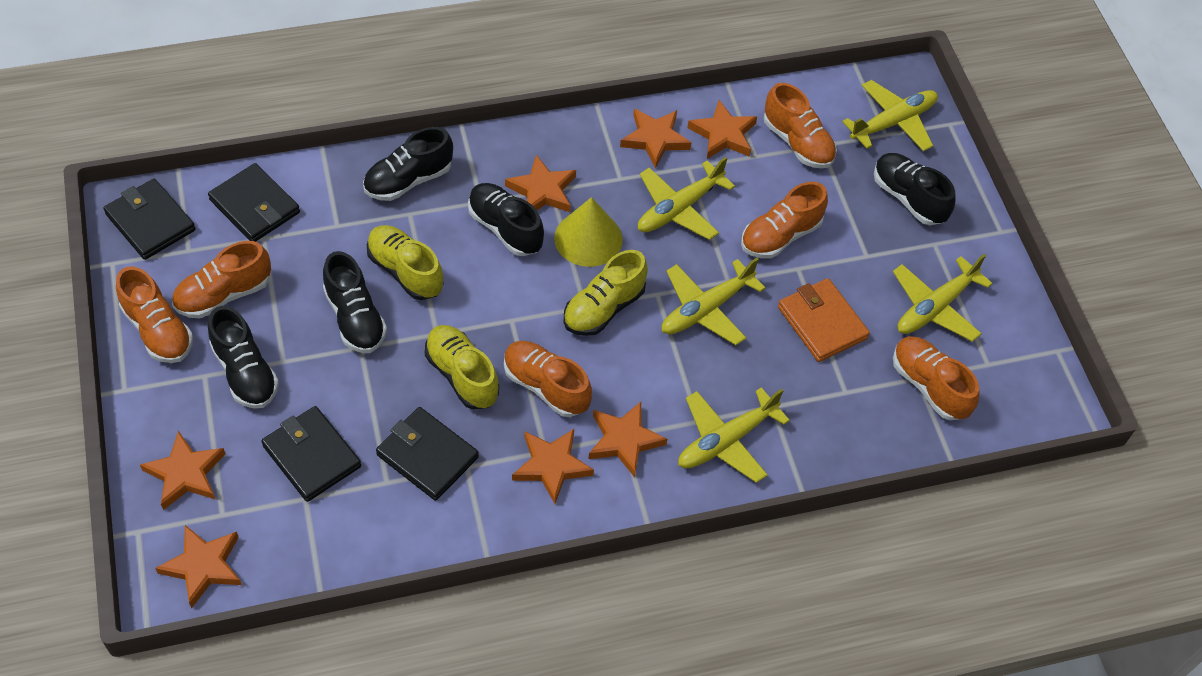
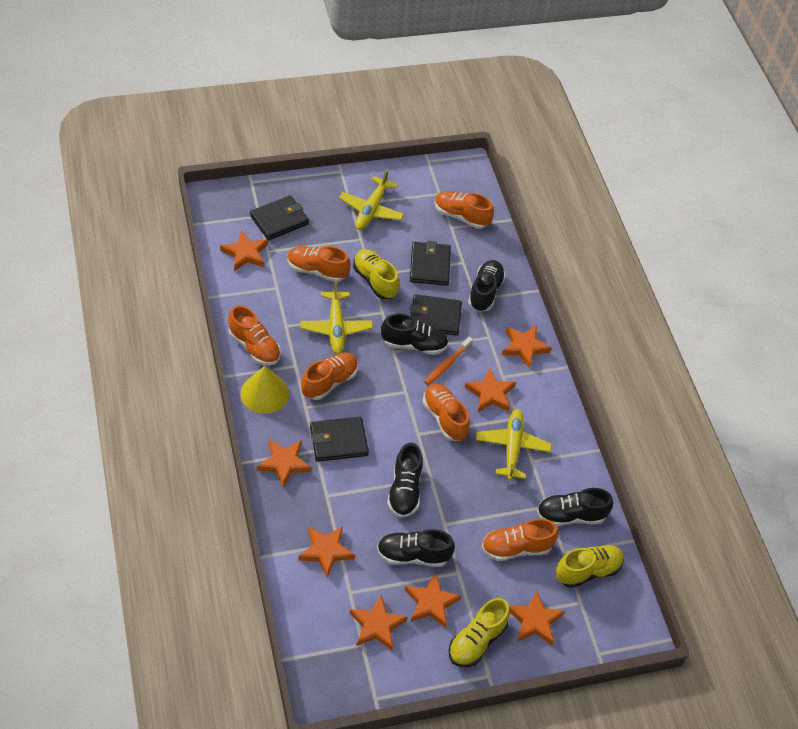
orange star: [140,431,225,510] [155,525,242,608] [505,155,576,212] [512,429,594,504] [589,402,667,478] [620,109,691,169] [687,100,757,159] = 7 -> [220,230,268,271] [257,439,311,488] [298,526,355,578] [350,595,408,650] [405,573,462,628] [465,368,516,412] [502,325,551,368] [509,590,565,645] = 8
orange toothbrush: none = 0 -> [424,336,473,385] = 1
orange wallet: [778,278,870,362] = 1 -> none = 0
yellow plane: [638,157,735,240] [662,258,765,345] [678,388,790,483] [842,80,938,151] [893,254,993,342] = 5 -> [300,281,373,354] [339,169,404,230] [476,409,552,480] = 3

